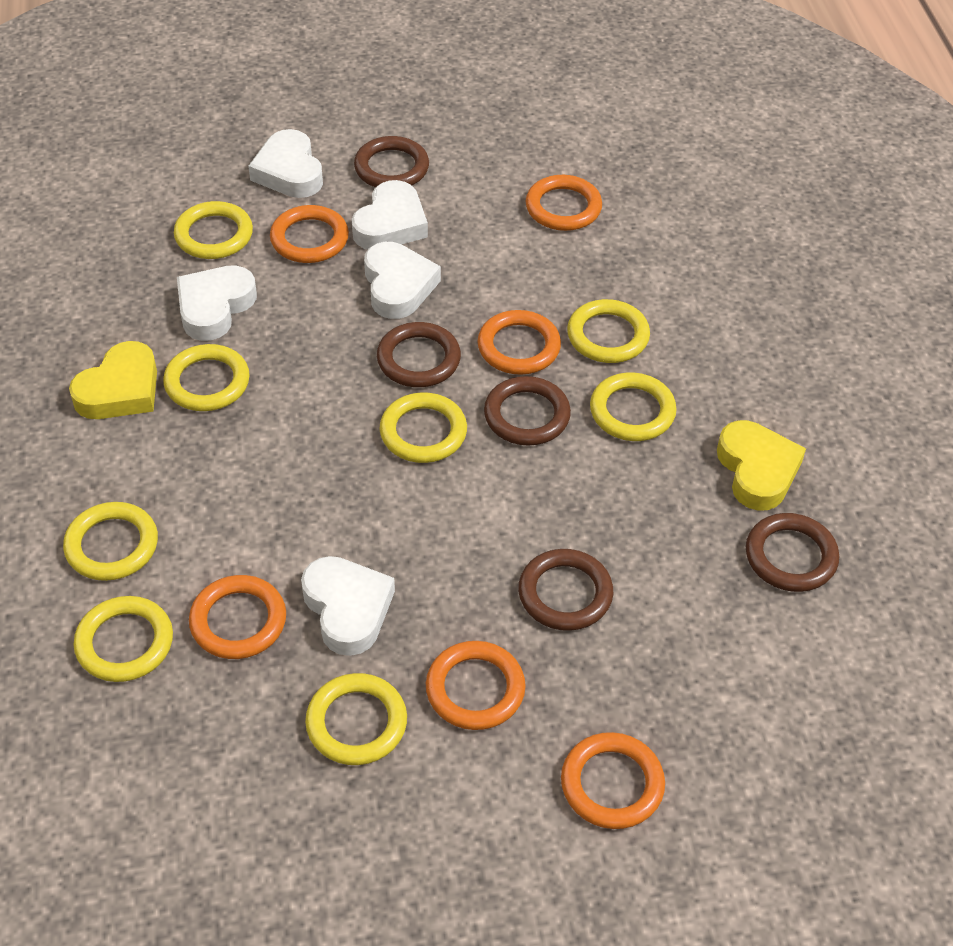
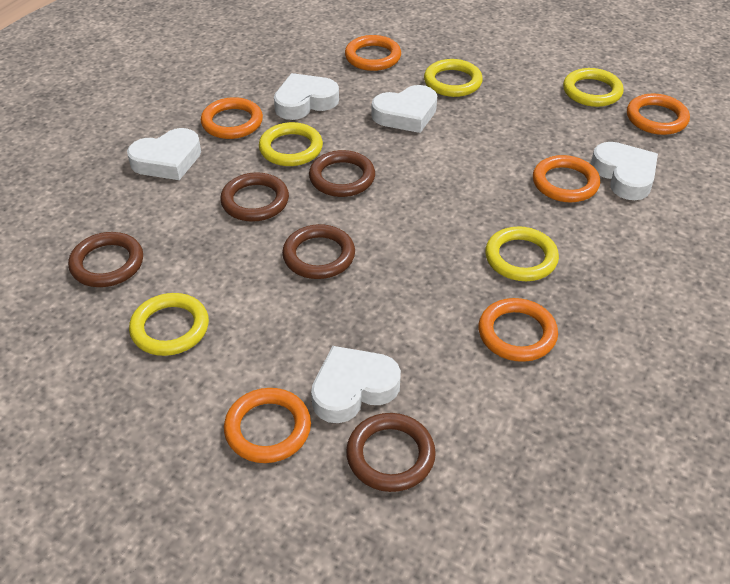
yellow heart: [69,341,157,419] [717,420,806,511] = 2 -> none = 0
yellow ring: [63,502,158,581] [74,596,173,682] [163,344,250,411] [174,201,253,259] [305,673,407,765] [379,392,467,463] [567,299,650,363] [590,373,677,441] = 8 -> [129,293,209,356] [259,122,323,166] [424,59,483,97] [485,226,559,281] [563,68,624,107] = 5

